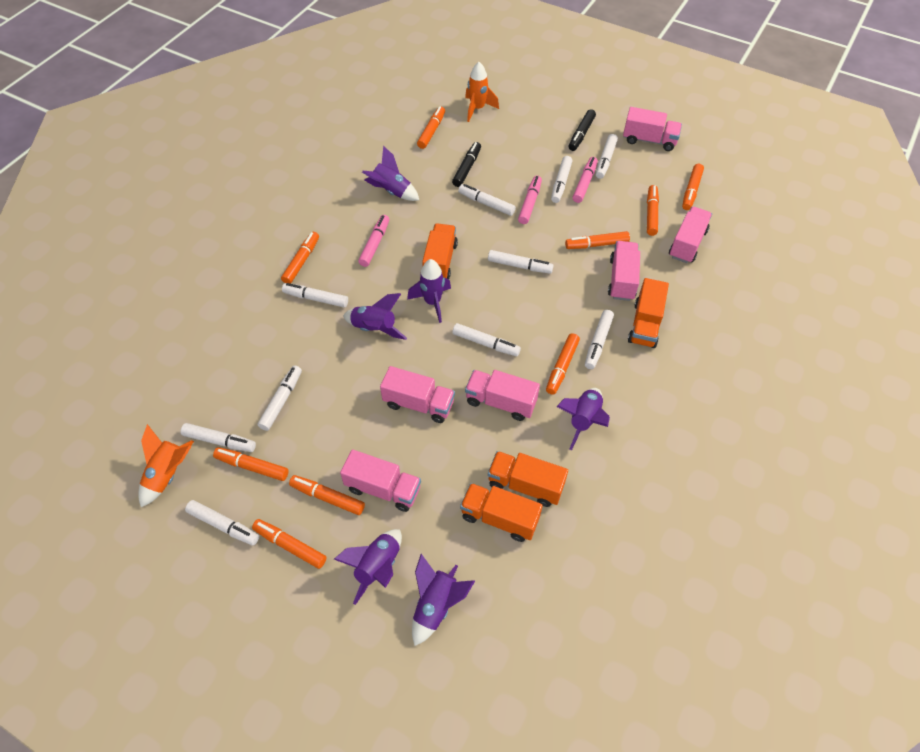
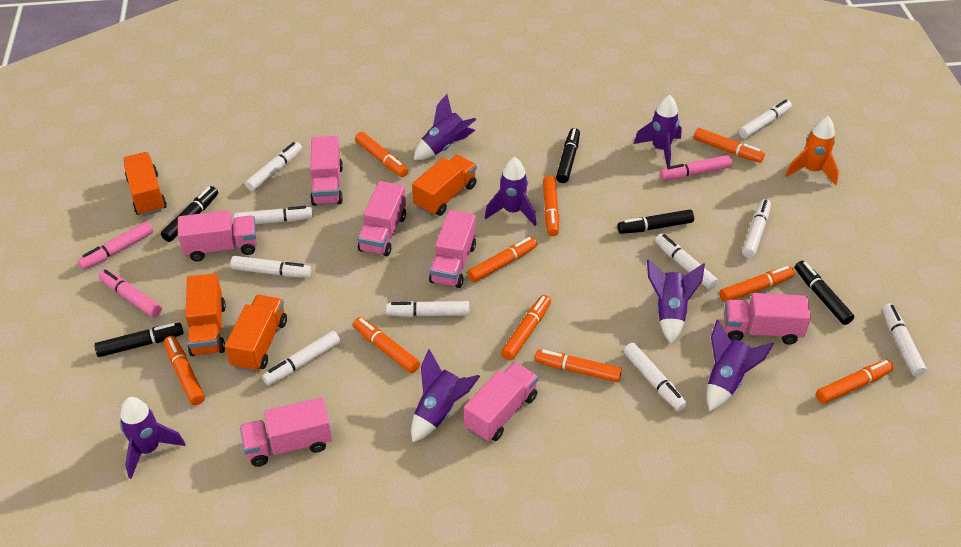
black marker: [452,142,481,187] [569,109,596,151] = 2 -> [94,323,183,357] [161,186,218,242] [556,128,580,183] [617,209,694,234] [795,261,854,325] = 5
orange marker: [213,447,289,481] [252,519,327,569] [281,232,319,284] [289,475,365,515] [417,106,445,149] [546,333,580,395] [565,231,630,249] [647,185,659,236] [682,164,704,210] = 9 -> [164,336,205,405] [353,317,420,373] [355,132,408,177] [467,237,537,282] [501,295,551,360] [535,349,622,382] [543,175,559,236] [694,128,765,163] [719,266,794,302] [816,360,894,404] = 10
orange rocket: [138,424,194,507] [465,62,499,122] = 2 -> [785,116,839,185] = 1
pink truck: [340,449,421,512] [380,366,455,423] [465,370,540,421] [608,241,640,301] [623,107,682,151] [669,207,712,263] = 6 -> [178,210,257,261] [240,398,332,467] [310,136,343,206] [357,181,406,256] [429,210,476,288] [464,362,538,442] [724,293,811,345] = 7
purple rocket: [334,529,402,605] [343,293,407,340] [362,146,419,201] [407,259,451,323] [412,554,475,646] [556,388,610,450] = 6 -> [120,397,185,479] [411,349,480,442] [414,94,476,160] [485,157,536,226] [634,95,682,167] [647,259,705,344] [707,320,774,411] = 7

